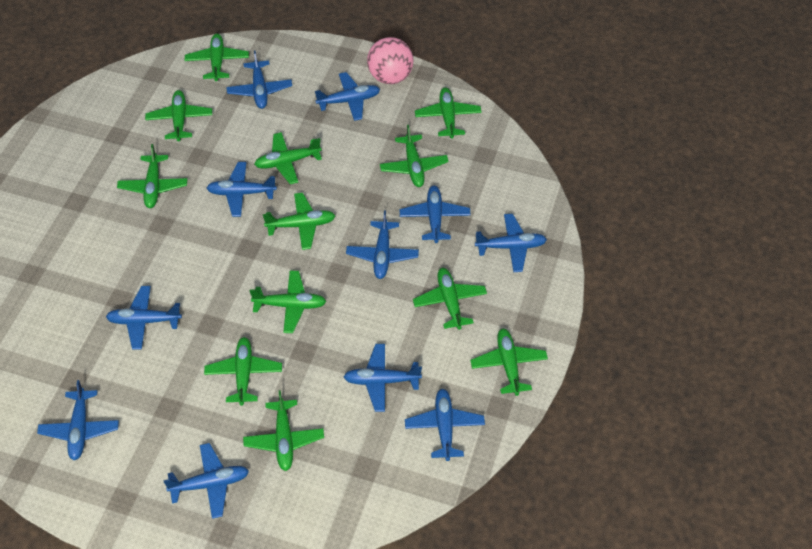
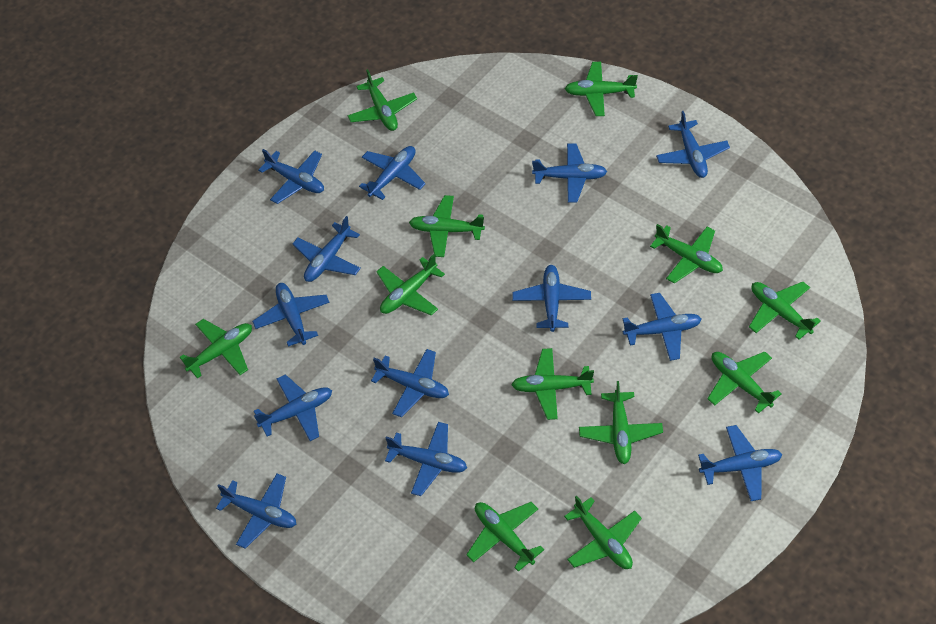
blue plane: [37,380,119,460] [106,286,182,350] [163,443,249,519] [207,162,277,217] [226,50,292,109] [315,72,380,121] [343,344,422,412] [346,210,419,279] [400,186,471,243] [405,389,485,461] [475,214,547,272] = 11 -> [216,473,296,549] [252,283,330,347] [254,374,332,441] [258,149,324,204] [293,216,361,282] [359,146,425,200] [371,349,449,417] [385,422,467,496] [512,265,591,332] [532,144,607,203] [623,293,701,361] [656,111,730,178] [698,425,782,501] = 13
pink ball: [367,37,413,84] = 1 -> none = 0

